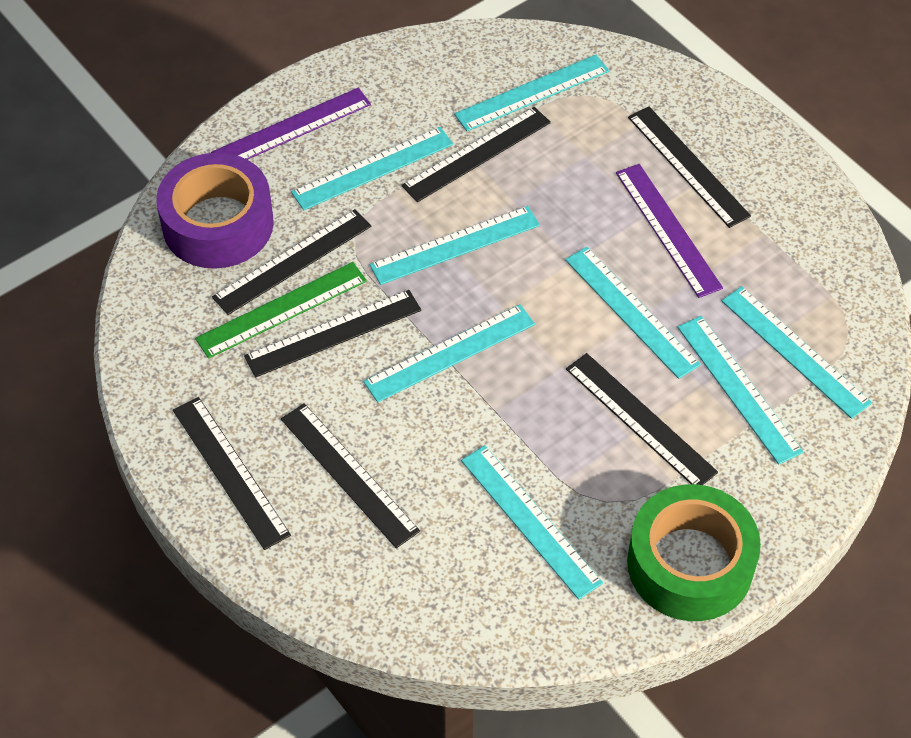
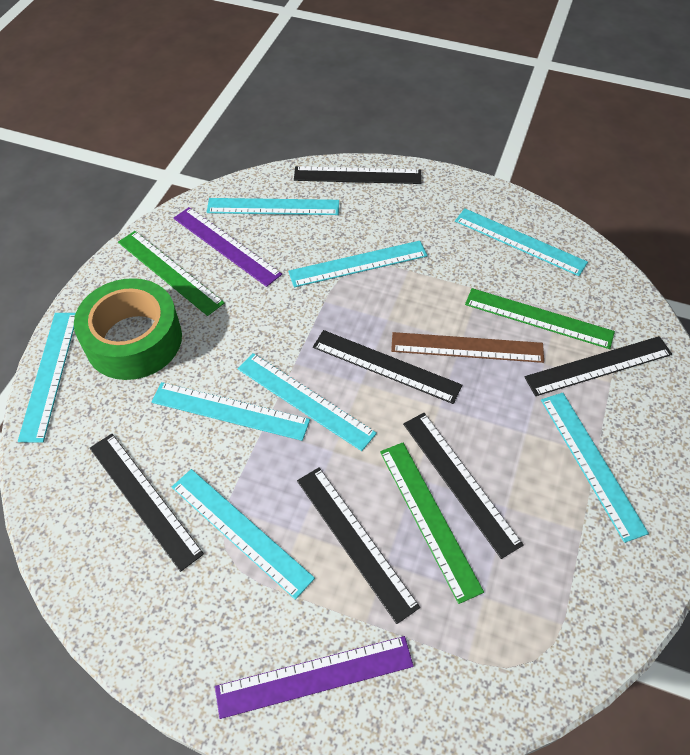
black ruler: [173,397,291,550] [212,209,371,315] [244,290,421,378] [281,403,420,548] [401,107,551,202] [566,353,718,485] [628,106,751,228] = 7 -> [90,434,204,572] [294,166,422,184] [297,467,420,624] [313,330,462,404] [403,413,524,559] [524,336,672,396] = 6
brown ruler: none = 0 -> [391,332,544,363] = 1
green ruler: [195,262,367,359] = 1 -> [118,231,225,316] [380,443,484,604] [465,288,615,349] = 3
purple tape: [156,153,274,269] = 1 -> none = 0

